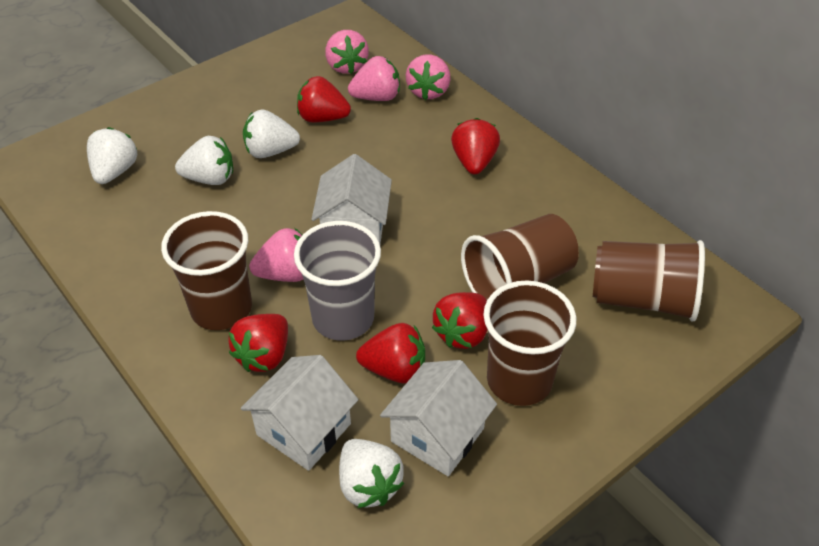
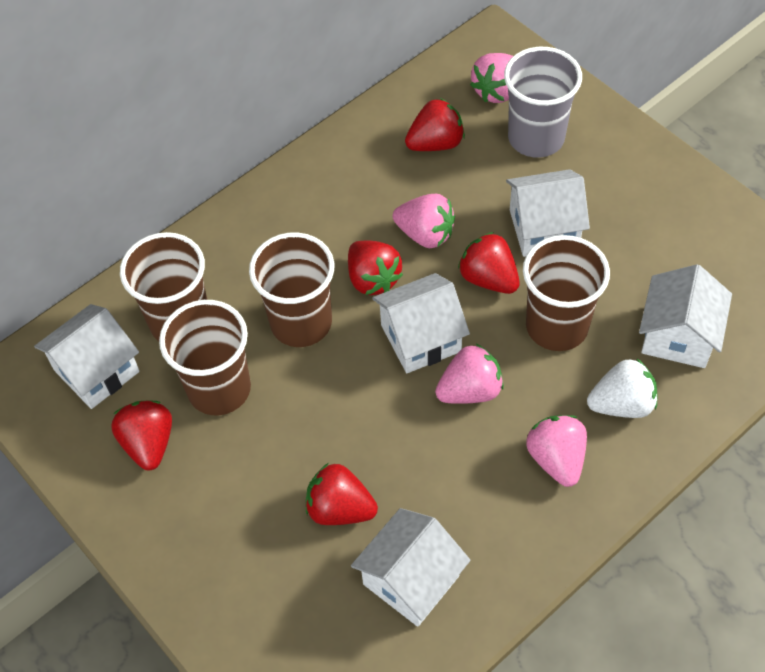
white house: [241,355,358,471] [311,154,392,244] [380,360,497,476] = 3 -> [34,304,140,409] [351,508,471,627] [373,273,470,373] [506,169,590,257] [639,264,732,368] = 5
white strawberry: [87,127,138,184] [175,136,233,185] [243,109,300,158] [339,439,404,508] = 4 -> [587,359,657,418] = 1

